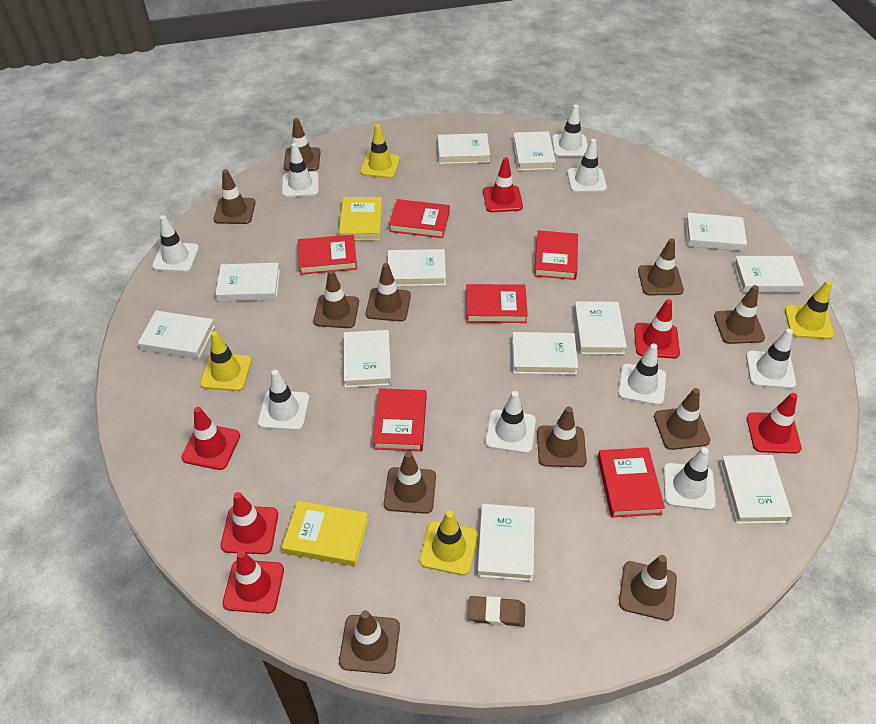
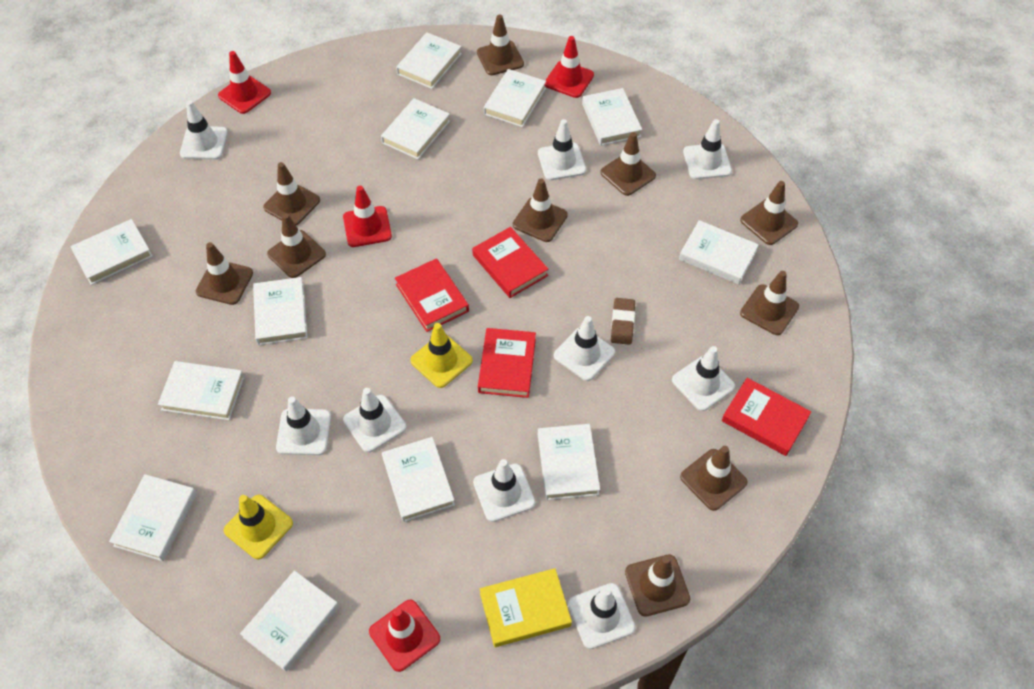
brown traffic cone: [214,169,256,224] [283,118,320,171] [313,270,359,328] [339,610,400,674] [366,263,411,322] [384,451,436,514] [537,406,587,467] [619,555,677,621] [638,238,684,295] [654,388,710,450] [714,285,765,344] = 11 -> [196,242,253,305] [263,162,320,225] [267,214,326,278] [477,14,524,75] [513,179,568,242] [600,132,656,196] [625,554,690,617] [680,446,747,511] [740,181,798,245] [740,271,799,335] = 10
red book: [298,234,357,275] [373,388,426,451] [389,199,450,238] [466,284,528,323] [534,230,578,280] [598,447,665,518] = 6 -> [395,258,469,332] [472,227,548,298] [478,328,536,398] [722,378,811,456] = 4
red traffic cone: [181,407,240,470] [221,492,278,554] [223,550,284,614] [483,157,523,212] [634,299,680,359] [747,393,802,454] = 6 -> [218,51,271,114] [343,186,392,247] [369,600,440,672] [545,36,594,98] = 4
yellow book: [282,501,369,566] [339,197,382,241] = 2 -> [480,568,572,647] = 1
yellow traffic cone: [200,331,252,391] [360,124,400,178] [419,510,478,575] [785,280,834,339] = 4 -> [224,495,293,559] [410,323,473,388] = 2

